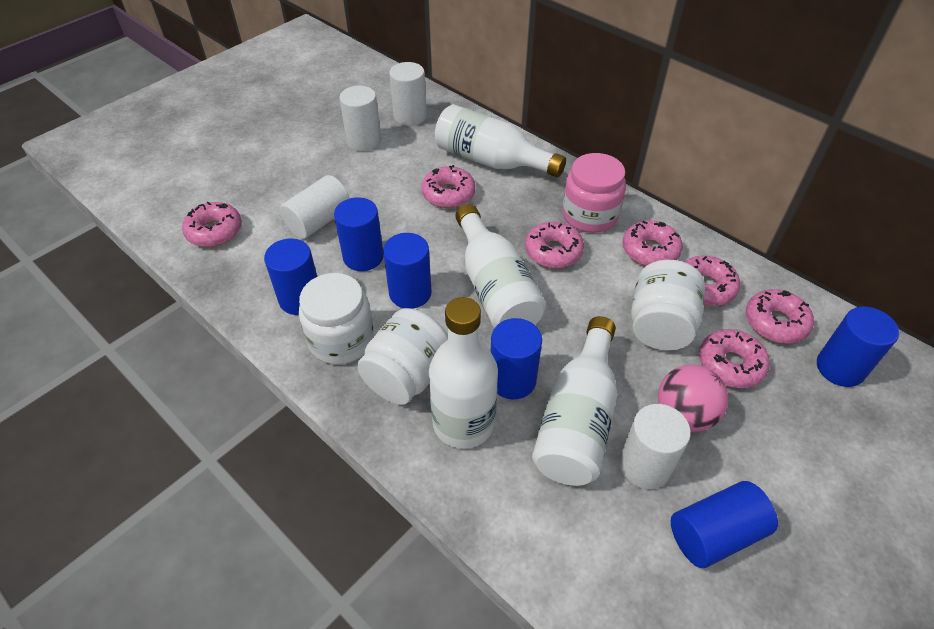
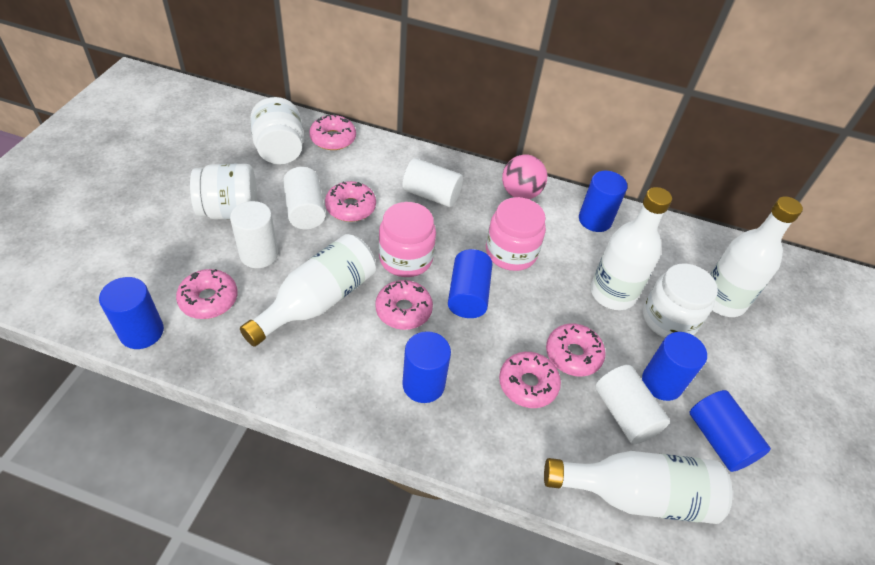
pink donut: [182,202,242,247] [421,165,475,208] [525,221,584,268] [623,221,683,266] [685,256,740,306] [699,329,770,388] [746,289,814,344] = 7 -> [176,269,238,319] [309,114,356,150] [325,181,376,222] [375,280,433,330] [499,352,561,408] [546,323,606,377] = 6
pink jar: [562,153,626,233] = 1 -> [379,202,436,277] [486,197,546,271] = 2

